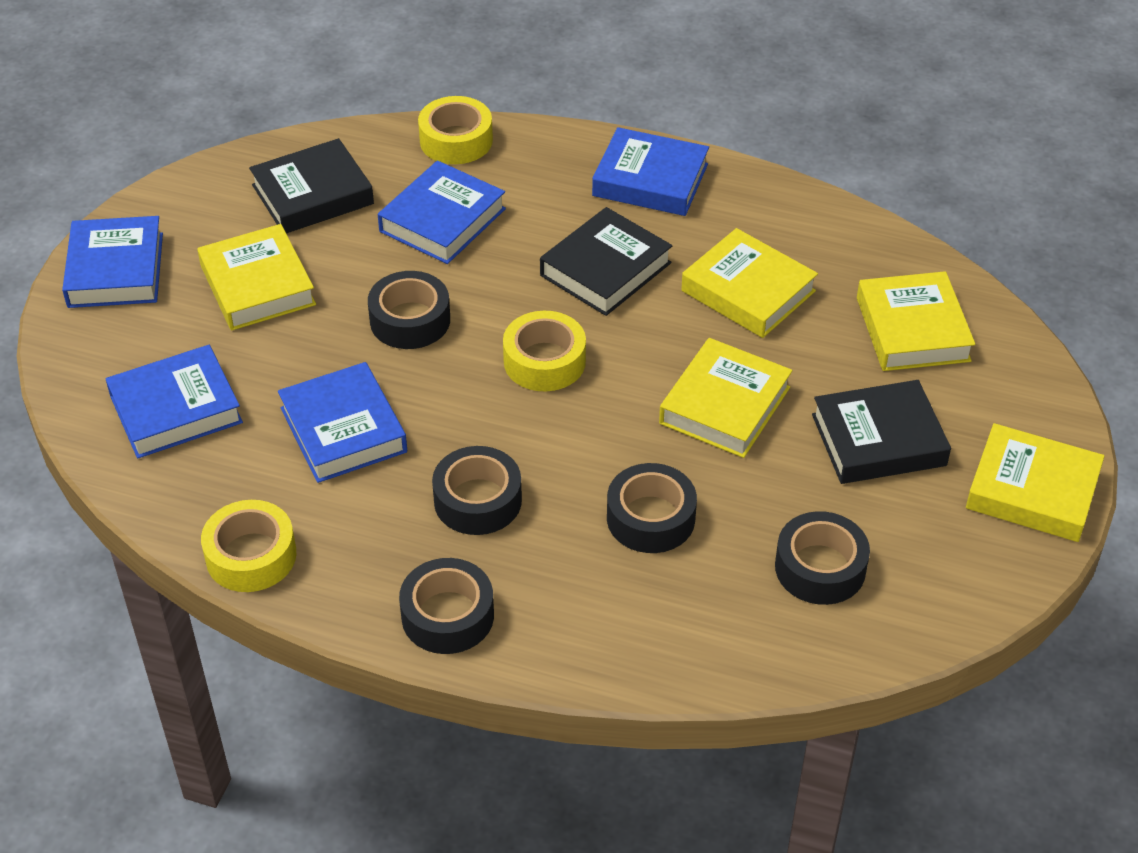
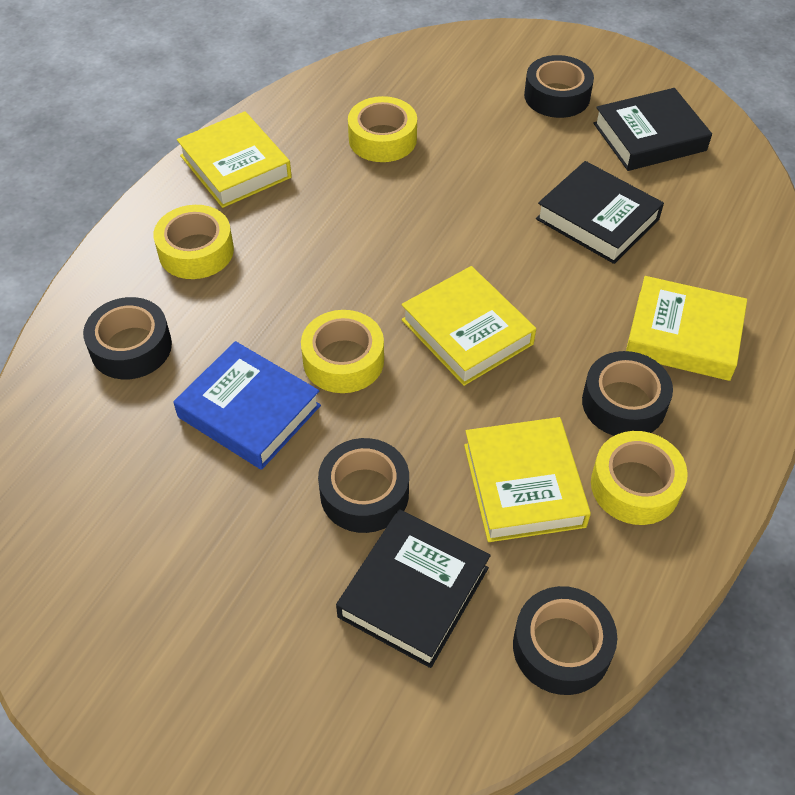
blue book: [62,216,163,308] [106,345,243,459] [278,362,407,483] [378,161,506,264] [592,127,709,216] = 5 -> [173,341,321,470] = 1
yellow book: [198,224,316,330] [659,338,793,458] [681,228,818,338] [857,271,975,371] [966,423,1105,542] = 5 -> [177,111,292,208] [401,266,536,386] [464,417,591,542] [626,276,747,381] = 4
yellow tape: [201,500,296,592] [418,96,493,164] [503,311,586,391] = 3 -> [153,205,234,279] [301,310,384,393] [348,96,417,162] [591,431,688,525] = 4

